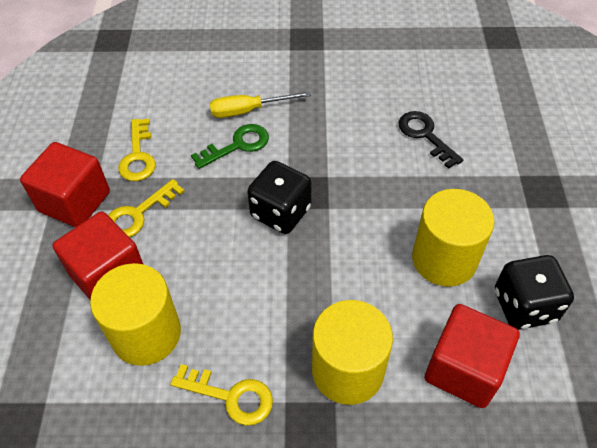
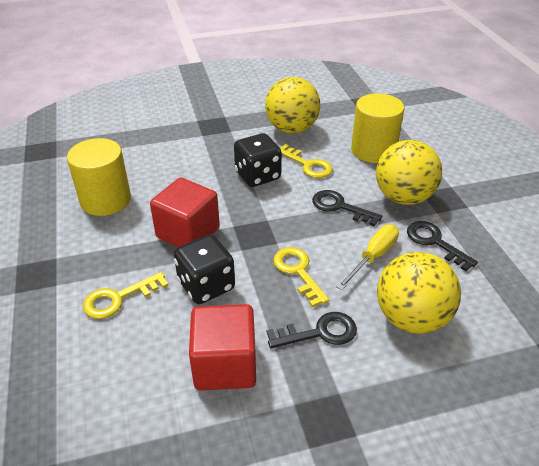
black key: [399,111,463,169] = 1 -> [267,312,357,348] [312,190,382,227] [407,221,478,271] = 3
green key: [191,124,269,169] = 1 -> none = 0
red cube: [20,142,110,227] [53,211,144,300] [425,304,520,408] = 3 -> [150,178,220,247] [189,304,256,391] = 2
yellow ball: none = 0 -> [265,77,320,133] [376,140,442,205] [377,252,461,334] = 3
yellow cylinder: [90,263,181,366] [312,300,393,405] [412,189,494,287] = 3 -> [67,138,131,216] [351,93,404,163] = 2

